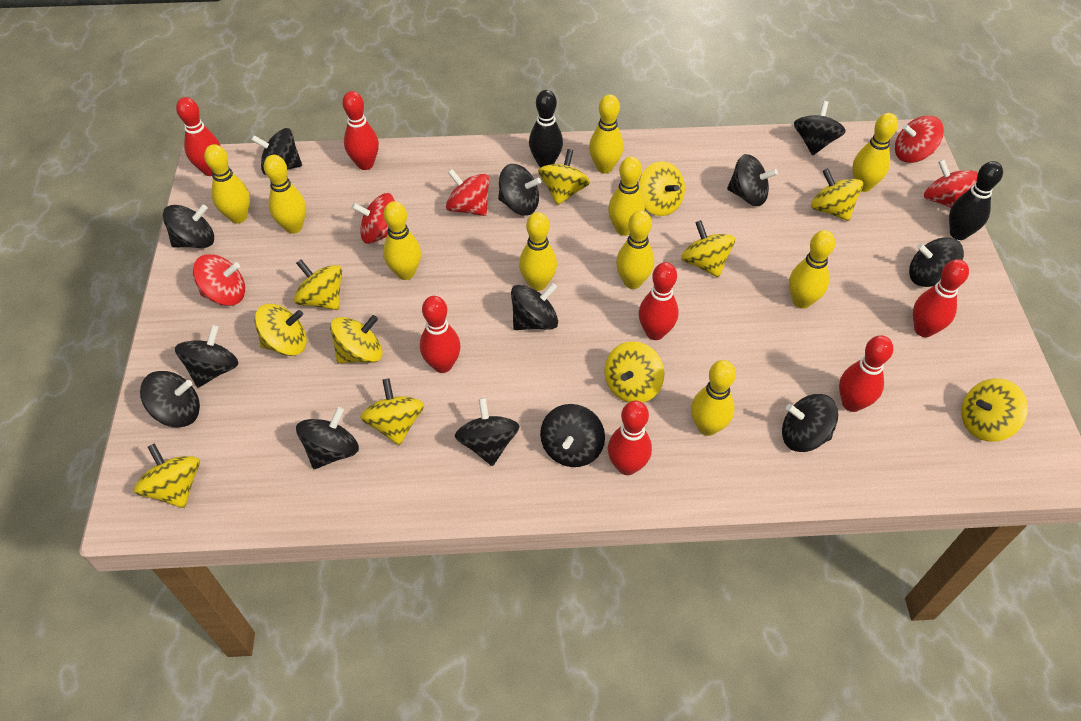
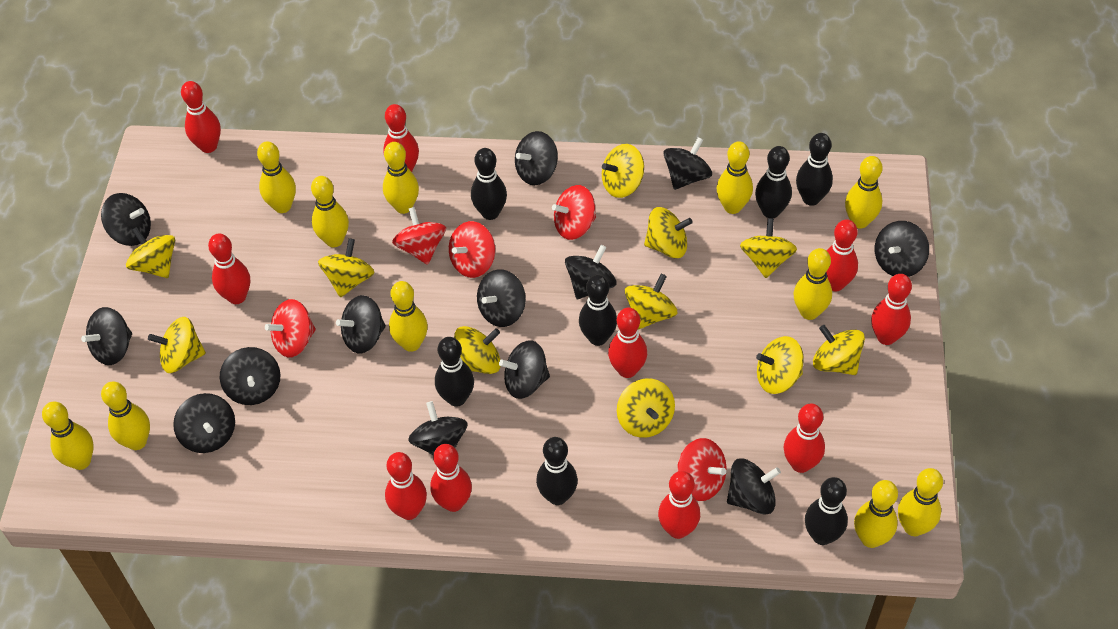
black bowling pin: [529,90,563,167] [949,161,1003,240] = 2 -> [435,337,474,407] [471,148,507,220] [536,437,578,505] [579,275,617,346] [755,146,792,218] [796,133,833,206] [805,477,848,545] = 7
red bowling pin: [176,97,220,176] [342,91,379,170] [420,296,461,373] [608,401,652,475] [639,262,678,340] [839,335,893,412] [913,259,969,337] = 7 -> [181,81,221,153] [208,234,250,304] [383,104,419,172] [385,452,427,520] [430,444,472,512] [608,308,647,378] [658,471,700,539] [784,403,825,473] [826,219,858,291] [871,274,912,345] = 10
yellow bowling pin: [204,144,250,223] [264,155,306,234] [383,201,421,280] [519,212,557,291] [589,94,624,173] [608,157,645,236] [616,210,654,289] [691,360,736,436] [789,230,835,309] [852,113,898,192] = 10 -> [42,402,94,470] [101,381,150,450] [257,141,296,213] [311,176,349,247] [383,142,419,214] [389,281,428,352] [717,141,753,214] [794,248,832,320] [845,156,883,229] [854,480,898,548] [898,468,943,536] = 11

